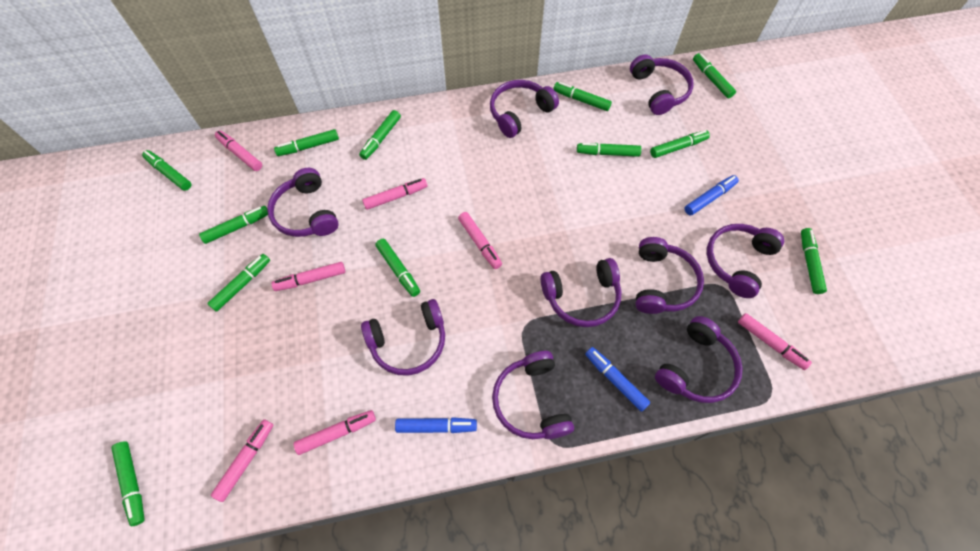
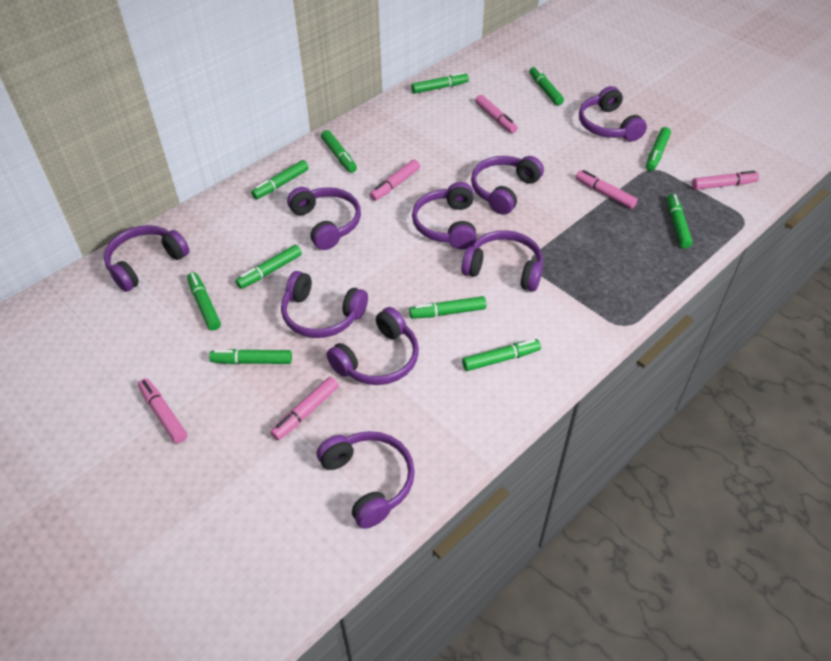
blue marker: [395,417,477,433] [585,347,650,412] [684,175,739,215] = 3 -> none = 0
green marker: [111,441,145,526] [142,150,191,191] [199,206,268,244] [207,254,270,312] [274,129,339,156] [359,110,401,160] [375,239,420,297] [553,82,612,111] [577,143,642,157] [650,130,710,158] [693,53,736,98] [801,228,827,294] = 12 -> [187,272,221,331] [209,349,292,364] [235,245,302,289] [251,160,309,199] [321,130,357,173] [409,296,486,319] [411,72,469,94] [462,339,541,371] [529,66,564,105] [646,127,671,171] [667,194,693,248] = 11
pink marker: [211,419,273,502] [215,130,262,171] [271,262,345,291] [294,410,376,455] [362,178,428,210] [458,212,502,269] [738,313,812,370] = 7 -> [138,378,187,443] [270,377,339,440] [370,159,420,201] [475,95,517,133] [576,170,638,209] [692,171,759,190] = 6

